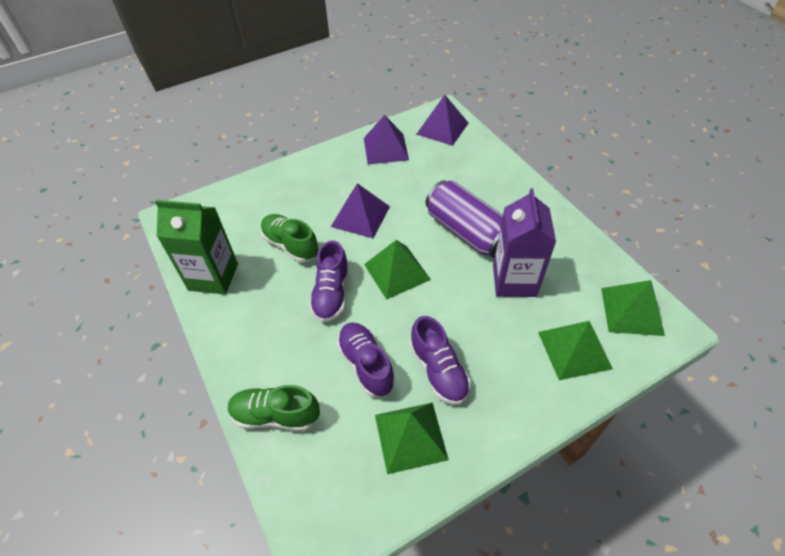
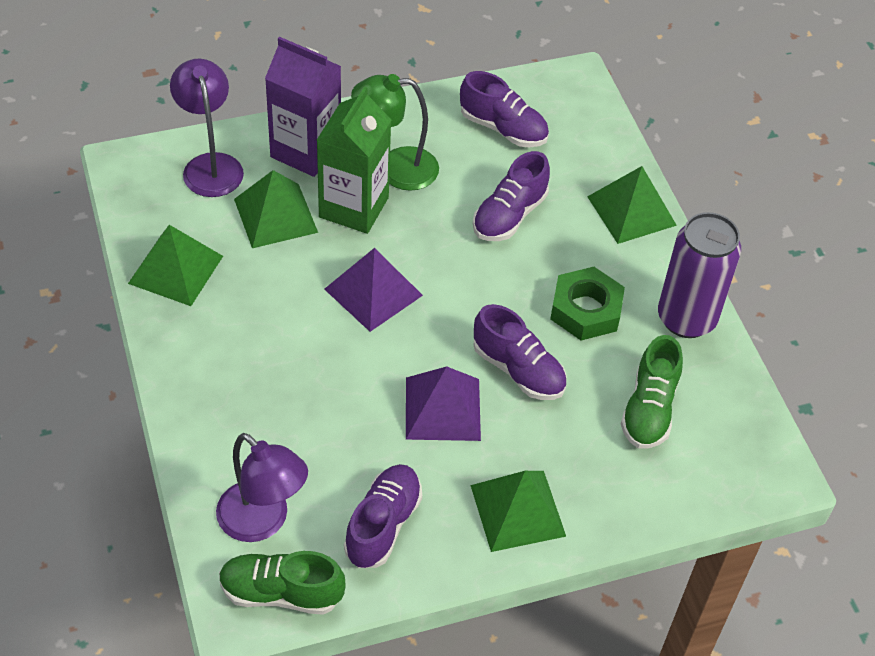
green lamp: none = 0 -> [351,74,439,191] = 1
green nut: none = 0 -> [550,267,625,340] = 1
purple lamp: none = 0 -> [170,59,244,197] [216,433,308,542] = 2
purple pyramid: [331,183,390,238] [364,115,409,165] [417,95,468,146] = 3 -> [324,248,423,332] [406,366,481,441] = 2
purple shoe: [309,240,349,322] [337,323,395,397] [410,316,471,405] = 3 -> [344,464,422,568] [460,71,549,147] [473,151,550,241] [473,304,567,400] = 4

